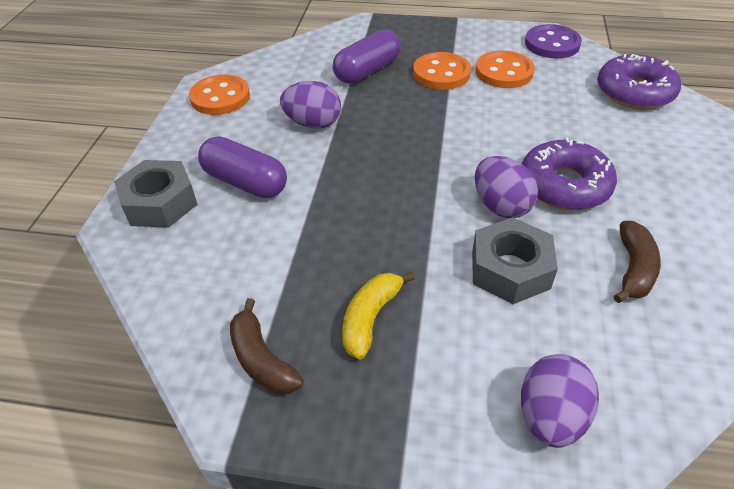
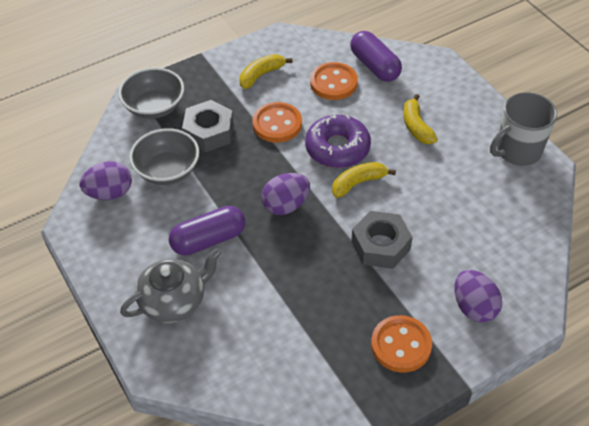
brown banana: [230,298,304,394] [614,221,661,303] = 2 -> none = 0
grey bowl: none = 0 -> [118,68,184,119] [129,128,199,185] = 2
grey mug: none = 0 -> [490,92,557,166] = 1
grey teapot: none = 0 -> [120,248,222,323] = 1
purple button: [525,24,582,58] = 1 -> none = 0
purple donut: [522,137,617,210] [597,54,681,109] = 2 -> [305,113,371,168] = 1
yellow banana: [342,272,415,360] = 1 -> [239,54,292,89] [332,162,396,198] [403,94,438,144] = 3

